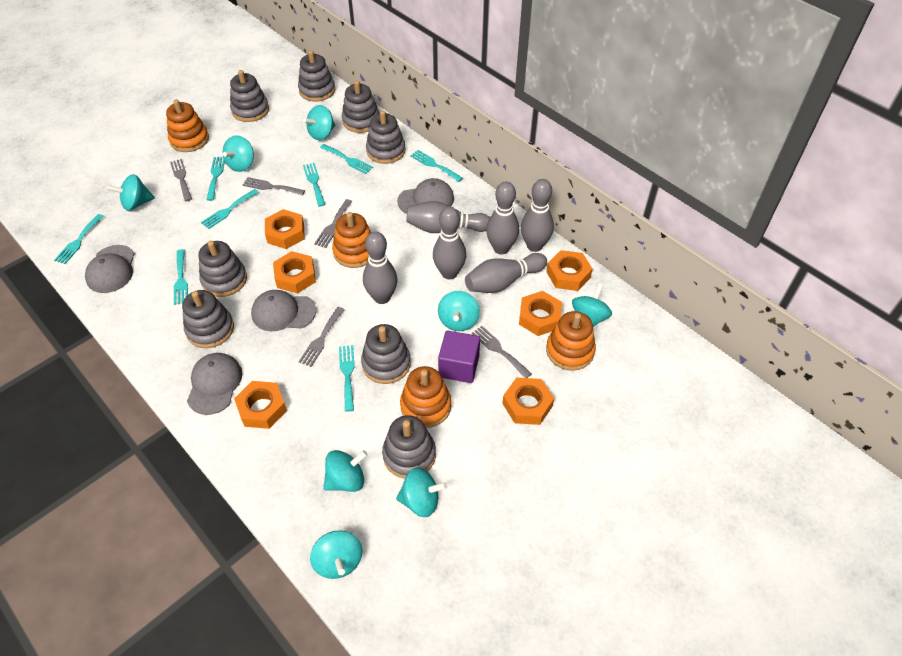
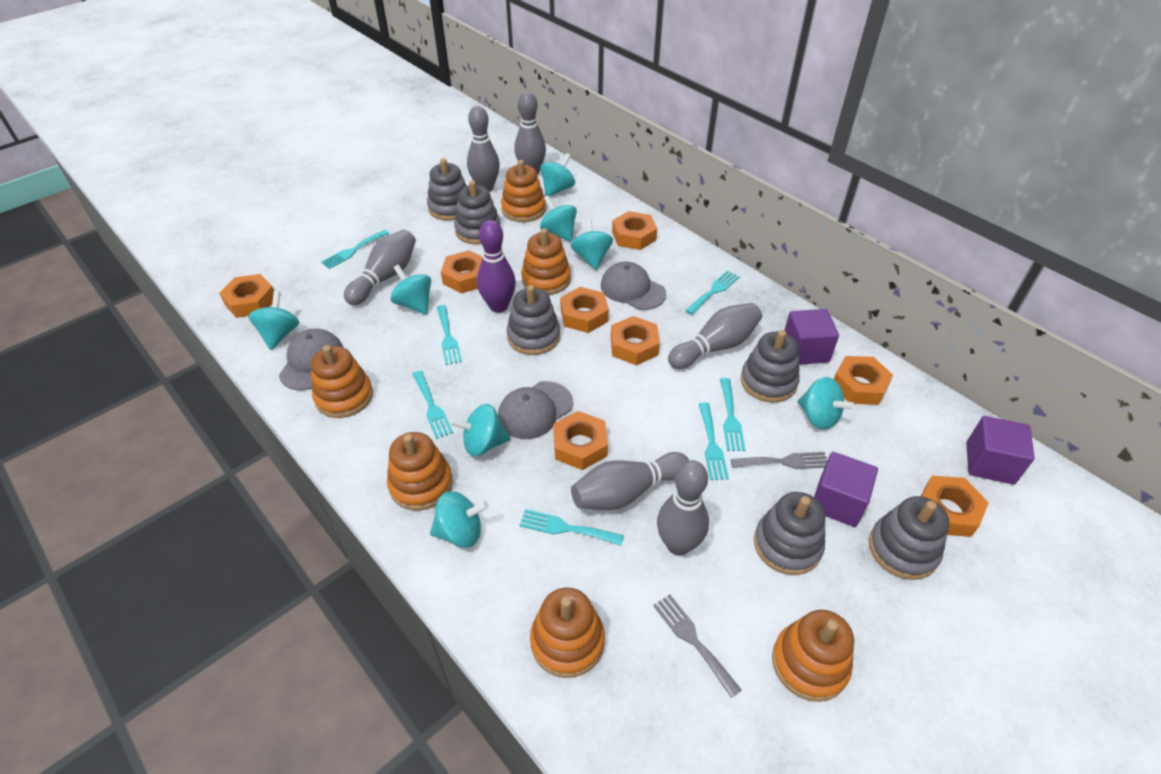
grey cap: [85,245,135,293] [187,353,243,415] [251,290,316,331] [397,178,454,214] = 4 -> [279,329,343,390] [498,381,573,439] [601,262,666,310] = 3
grey fork: [170,159,192,201] [243,177,305,196] [299,307,345,367] [314,199,353,248] [472,326,532,378] = 5 -> [653,594,741,698] [731,452,827,469] = 2
grey stacking toy: [182,290,234,348] [199,241,247,297] [230,70,269,122] [298,50,335,102] [342,80,379,133] [361,324,411,384] [366,111,406,164] [382,415,436,479] = 8 -> [427,158,467,221] [454,181,501,244] [507,285,560,355] [741,330,800,403] [754,492,825,575] [869,496,950,580] = 6
orange nut: [234,381,287,429] [265,209,305,249] [273,251,316,294] [502,378,554,425] [519,291,562,336] [546,250,593,291] = 6 -> [219,274,274,318] [441,250,483,293] [553,411,608,470] [560,287,609,333] [611,316,660,365] [612,211,657,250] [834,356,893,405] [921,476,989,537] = 8
orange stacking toy: [166,99,209,152] [332,212,371,268] [400,366,451,428] [546,311,596,371] = 4 -> [311,345,373,418] [387,432,453,511] [501,160,546,222] [521,228,571,295] [530,588,605,678] [772,610,854,702] = 6
purple bowling pin: none = 0 -> [477,220,516,313] = 1
purple cube: [438,330,480,383] = 1 -> [784,309,839,365] [814,452,878,527] [966,416,1035,485] = 3
turquoise fork: [54,214,104,264] [174,249,188,305] [201,189,259,229] [207,157,225,201] [303,163,326,207] [320,144,373,174] [339,345,355,412] [410,150,463,182] = 8 -> [321,230,389,269] [412,371,453,439] [437,305,462,365] [519,509,624,546] [685,270,740,315] [699,403,729,480] [720,378,745,451] = 7

